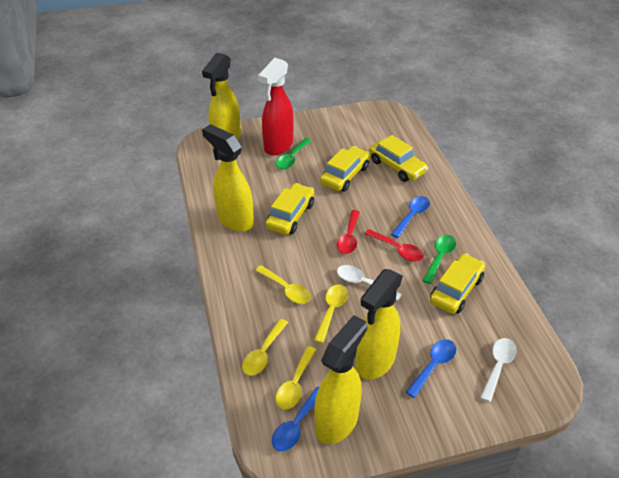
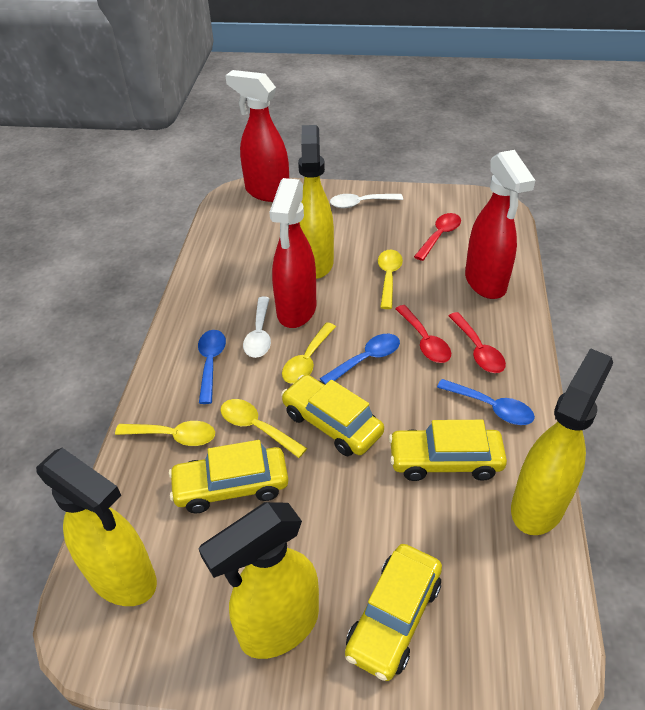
green spoon: [276,138,312,169] [423,235,456,284] = 2 -> none = 0
red spoon: [337,210,360,254] [365,229,424,262] = 2 -> [395,305,451,363] [414,213,461,261] [449,312,506,373] = 3
red spray bottle: [258,58,294,155] = 1 -> [225,70,289,202] [269,178,316,328] [465,150,536,299] = 3

